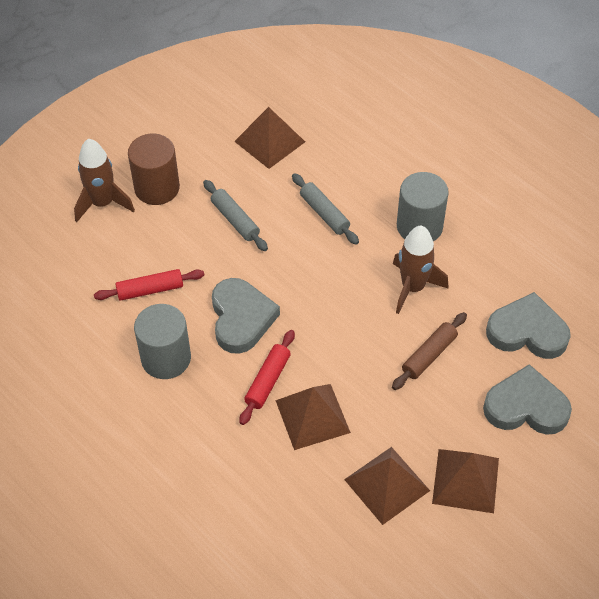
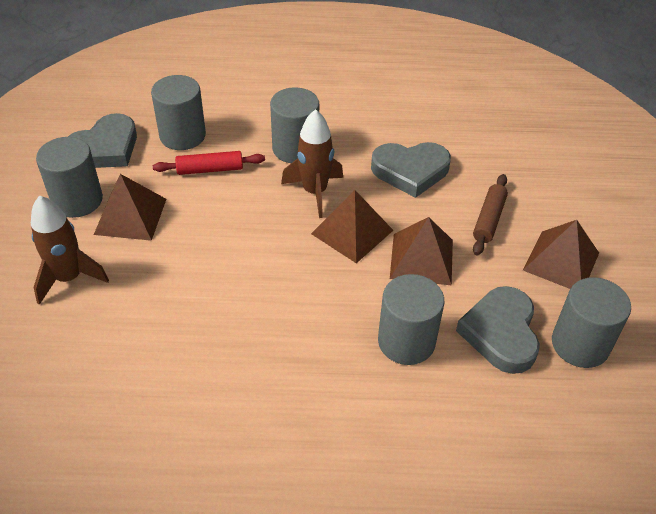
brown cylinder: [128,134,180,205] = 1 -> none = 0
grey cylinder: [134,304,191,379] [397,172,449,241] = 2 -> [36,137,103,218] [151,75,206,150] [270,87,319,163] [378,274,444,365] [552,277,631,368] = 5
grey rolling pin: [203,180,268,251] [292,173,359,245] = 2 -> none = 0
red rolling pin: [94,269,204,301] [240,330,295,425] = 2 -> [153,151,265,175] = 1

